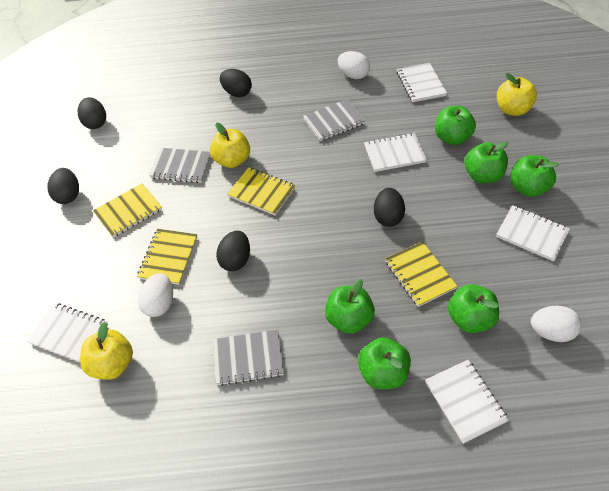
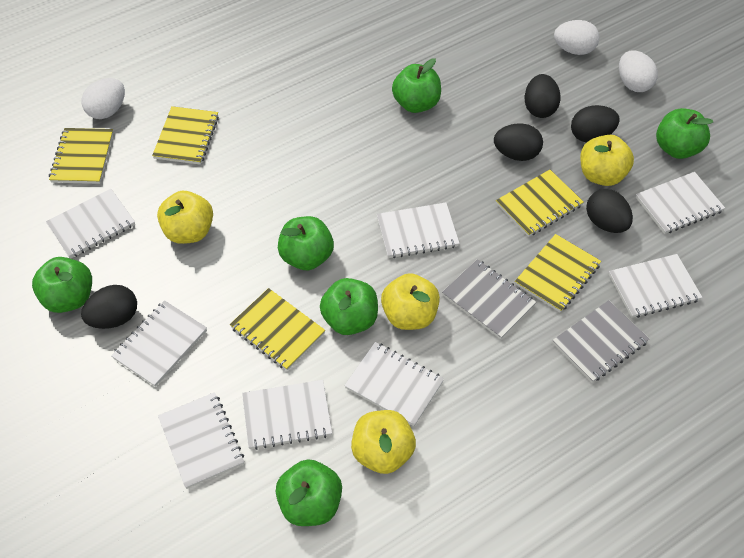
grey notebook: [149,148,211,183] [213,329,284,386] [303,99,365,141] = 3 -> [442,259,536,339] [553,300,649,383] = 2
white notebook: [27,303,108,362] [364,133,427,172] [397,63,447,102] [425,360,509,444] [496,205,570,261] = 5 -> [46,189,135,259] [111,300,207,387] [158,392,244,489] [242,380,332,450] [344,342,444,426] [377,202,460,259] [609,254,702,318] [636,172,725,234] = 8
yellow apple: [80,322,133,380] [210,123,250,168] [497,73,537,116] = 3 -> [157,191,213,244] [351,410,416,474] [381,273,440,330] [580,135,634,186] = 4
yellow notebook: [93,183,162,237] [137,229,197,285] [228,167,295,216] [385,241,458,307] = 4 -> [49,128,113,184] [152,106,219,165] [230,288,325,370] [496,170,584,237] [515,234,601,312] = 5

